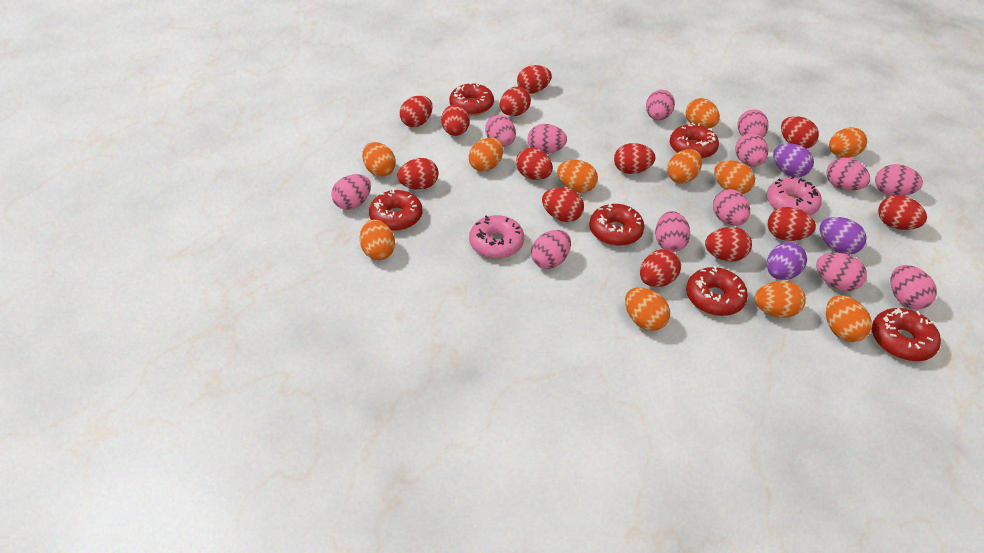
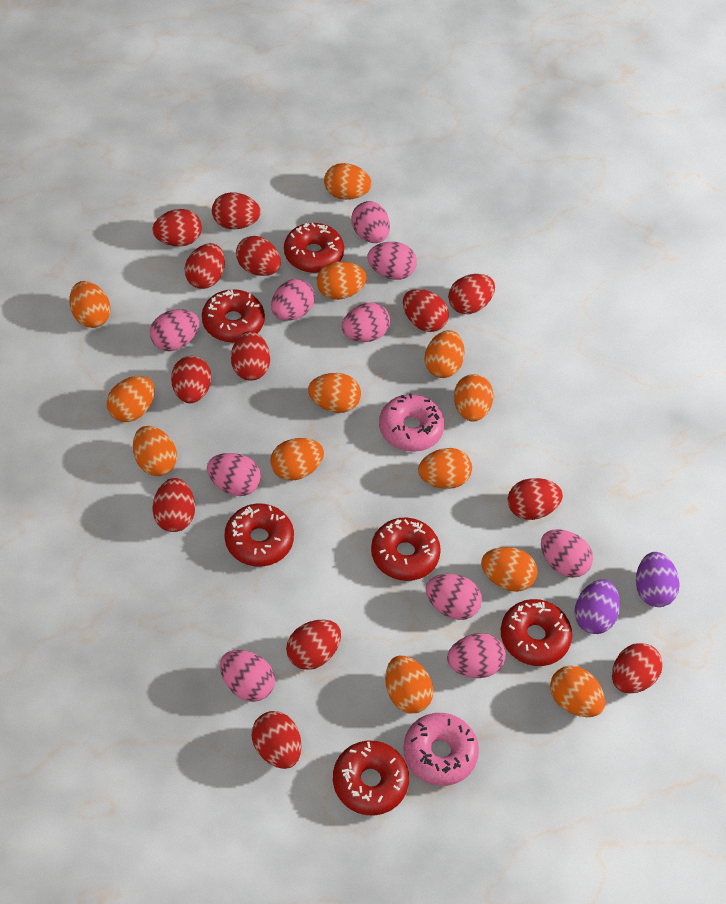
orange egg: [360,220,395,260] [362,142,396,177] [469,138,503,172] [557,160,598,193] [625,287,670,331] [667,149,702,184] [686,98,720,128] [714,160,755,194] [754,281,806,318] [826,295,872,342] [829,127,867,158] = 11 -> [69,281,111,328] [107,376,155,422] [133,426,177,476] [270,438,324,481] [308,373,361,413] [317,261,367,300] [324,163,372,200] [385,656,434,713] [418,448,472,489] [424,330,465,378] [454,374,493,422] [481,547,538,592] [550,665,605,717] = 13
pink egg: [331,174,371,210] [485,115,516,146] [528,124,567,154] [531,230,571,269] [646,90,675,120] [655,211,690,252] [713,189,750,226] [735,133,768,166] [738,109,769,137] [816,253,867,291] [826,157,870,191] [875,164,923,196] [891,265,937,310] = 13 -> [150,309,199,351] [207,453,261,496] [220,650,275,702] [271,279,315,321] [342,303,390,342] [351,201,390,243] [367,242,417,280] [426,574,482,620] [447,633,506,678] [541,529,593,578] = 10
purple egg: [767,242,807,280] [773,143,814,177] [820,217,867,255] = 3 -> [574,580,620,634] [636,552,680,607] = 2

